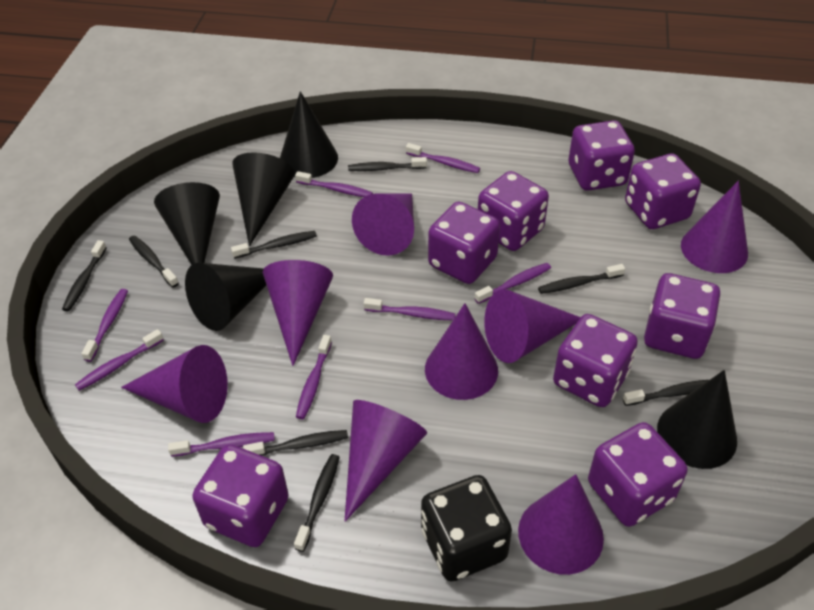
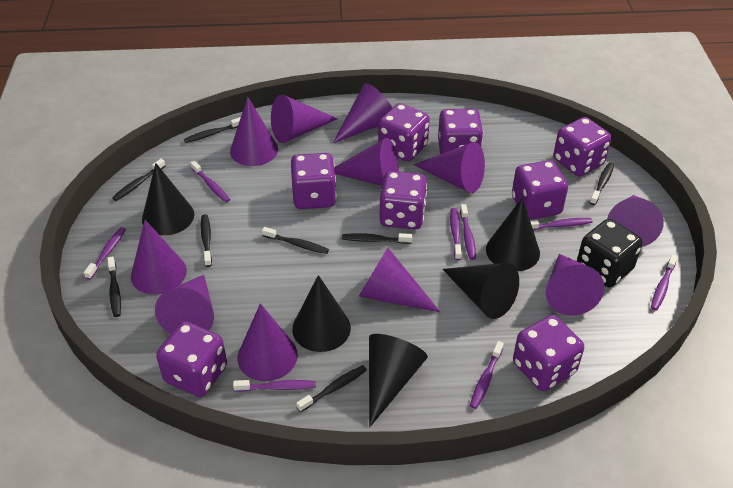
purple cone: [121,345,228,423] [263,260,333,366] [345,400,427,522] [352,193,414,255] [425,303,498,400] [484,289,581,363] [518,474,604,575] [681,181,748,273] = 8 -> [131,220,187,295] [155,275,214,334] [230,97,278,166] [237,303,298,381] [271,95,338,143] [333,83,392,143] [334,138,399,186] [359,248,440,312] [413,142,485,193] [546,254,604,315] [607,195,664,247] = 11

